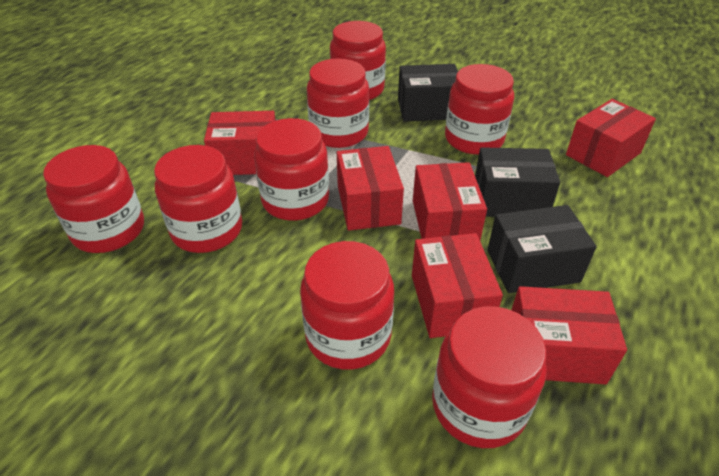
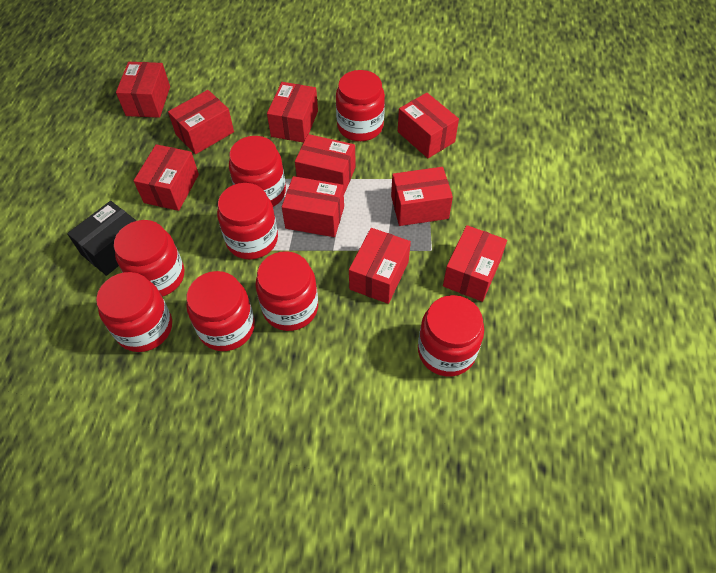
black box: [398,64,458,122] [475,147,560,217] [487,205,597,293] = 3 -> [67,201,137,276] = 1
red box: [204,111,276,175] [337,146,404,231] [412,233,503,338] [413,162,487,240] [511,286,627,384] [566,99,656,177] = 6 -> [116,62,170,118] [134,144,199,211] [168,90,234,154] [267,82,318,143] [282,176,344,237] [295,134,356,194] [349,228,411,304] [391,167,453,226] [398,93,459,158] [443,225,507,302] = 10

